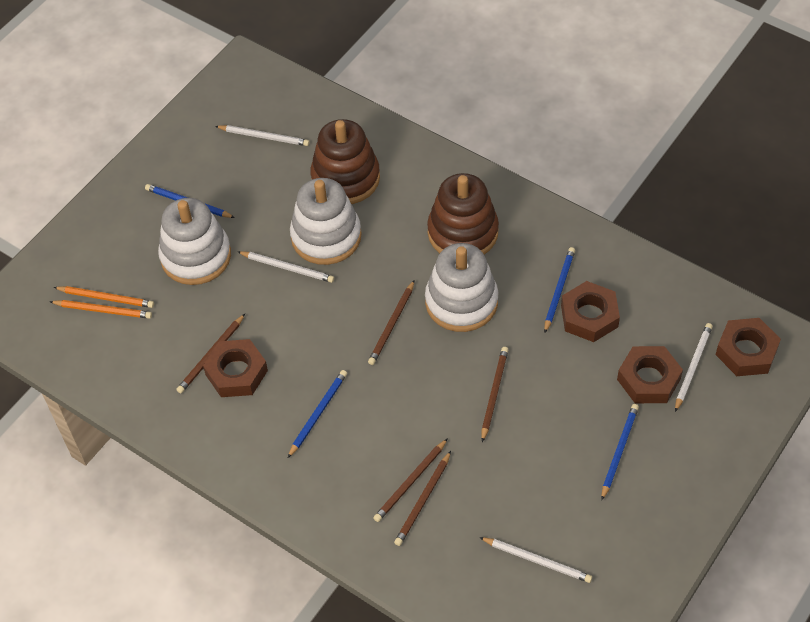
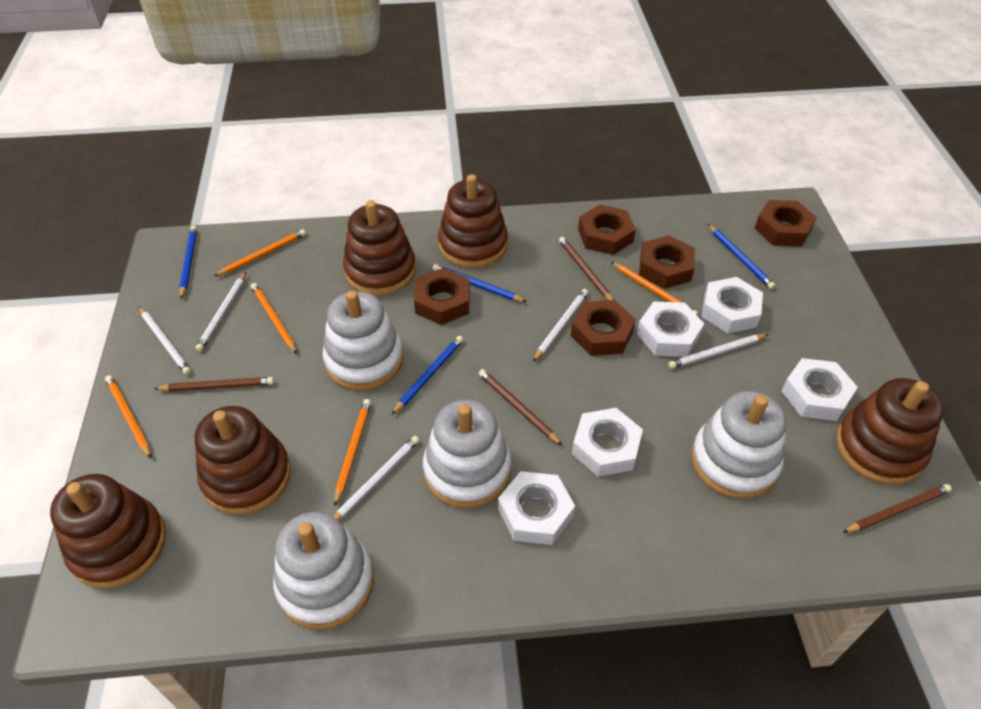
brown nut: [203,339,268,397] [561,281,620,342] [617,346,683,403] [715,318,781,376] = 4 -> [414,268,470,325] [571,300,636,356] [578,204,636,255] [639,235,695,289] [755,200,817,246] = 5
brown pencil: [176,314,245,393] [368,280,415,365] [373,438,448,522] [394,451,451,546] [482,347,508,442] = 5 -> [154,377,274,392] [479,369,562,445] [559,237,613,300] [842,484,952,533] = 4
brown stacking toy: [310,119,380,204] [427,173,499,254] = 2 -> [50,474,166,589] [195,406,291,515] [343,200,416,296] [438,174,508,268] [836,378,944,485] = 5
orange pencil: [50,300,152,319] [53,286,154,308] = 2 -> [105,375,151,458] [213,229,306,277] [251,283,297,354] [334,399,371,506] [611,262,698,315] = 5
white nut: none = 0 -> [498,471,575,545] [572,408,643,477] [637,301,704,357] [702,277,763,333] [782,358,858,421] = 5
white pencil: [215,125,309,146] [238,251,334,283] [479,537,592,583] [675,323,713,412] = 4 -> [139,307,191,375] [195,272,246,352] [333,436,419,521] [533,289,588,362] [668,334,768,369] = 5
white stacking toy: [158,198,231,285] [290,178,362,265] [425,243,499,332] = 3 -> [273,512,374,630] [322,290,403,391] [423,400,511,508] [691,391,786,499] = 4

